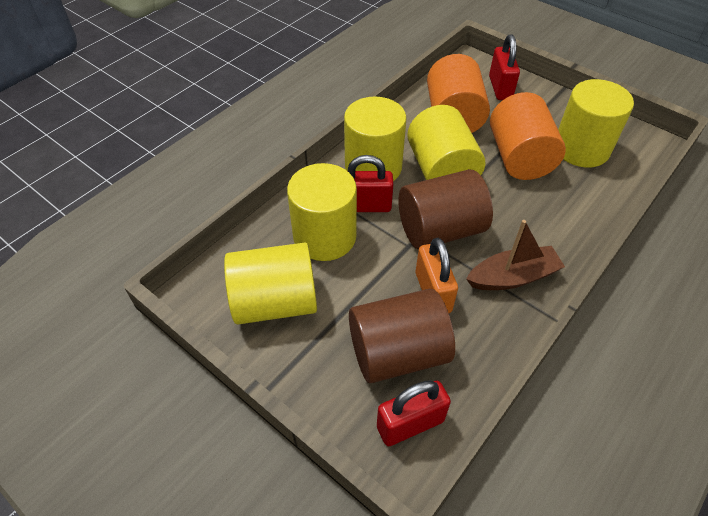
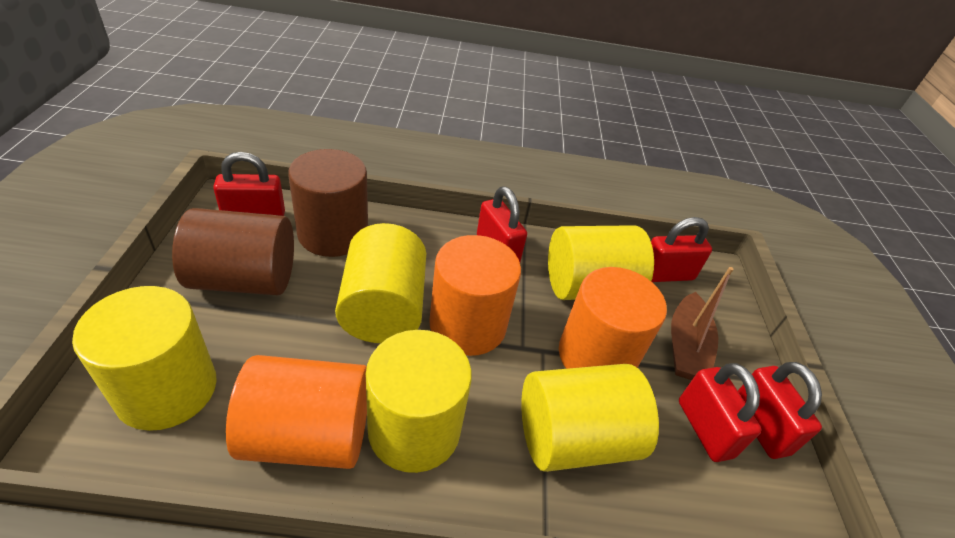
orange cylinder: [427,54,490,133] [490,92,566,180] = 2 -> [226,355,367,469] [429,235,521,356] [559,267,667,369] = 3
orange padlock: [416,238,458,313] = 1 -> none = 0
red padlock: [348,155,393,212] [377,380,451,446] [489,35,520,100] = 3 -> [213,152,285,216] [477,187,527,262] [651,217,712,282] [679,363,762,462] [738,362,822,459] = 5

